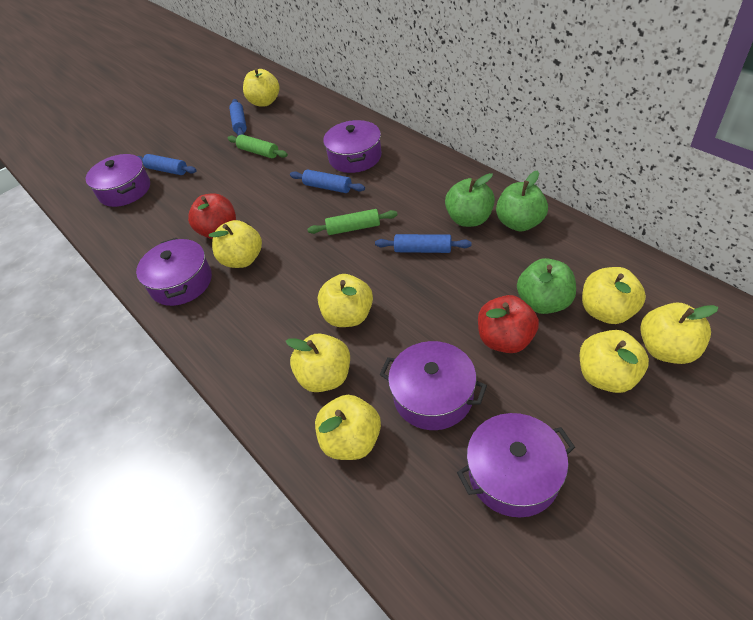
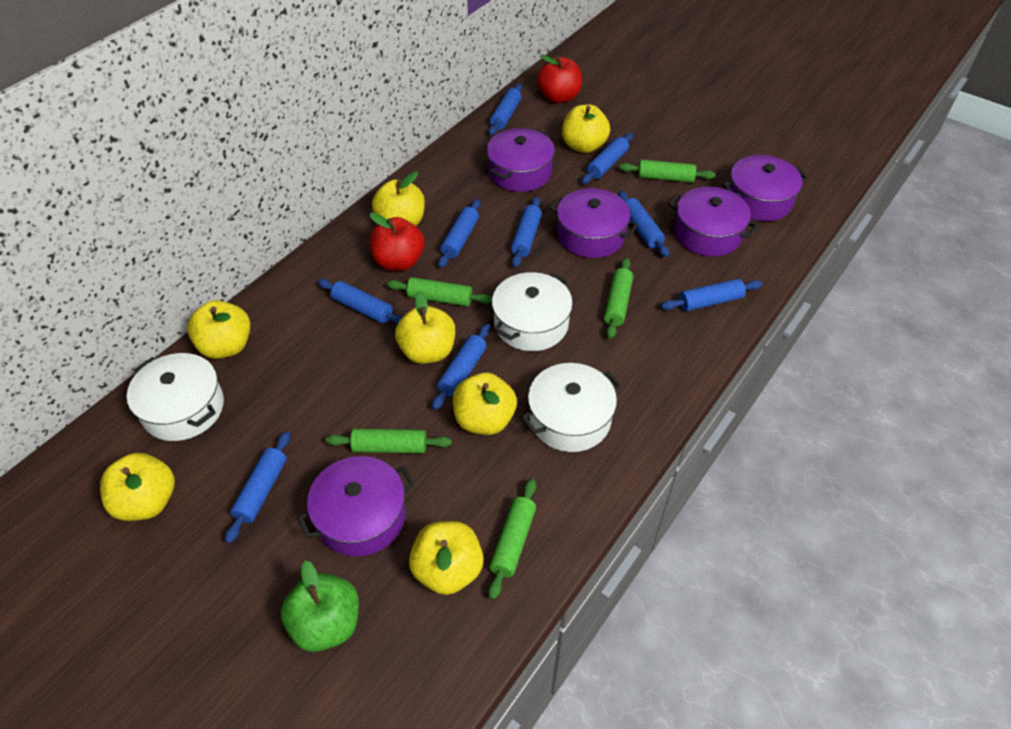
blue rolling pin: [138,154,197,175] [229,99,247,136] [290,170,365,193] [375,234,472,253] = 4 -> [225,431,291,543] [318,279,402,325] [432,324,490,410] [438,199,481,268] [488,83,522,136] [511,197,542,267] [581,133,633,184] [618,191,669,257] [661,279,762,311] = 9
green apple: [445,173,495,227] [496,170,548,232] [517,258,576,314] = 3 -> [281,560,359,652] = 1
green rolling pin: [228,134,288,158] [307,209,398,235] = 2 -> [326,429,452,453] [387,277,492,306] [488,478,536,600] [604,258,633,339] [619,160,716,183] = 5
white pot: none = 0 -> [127,353,224,441] [492,272,573,351] [521,363,621,452] = 3
yellow apple: [209,220,262,268] [243,68,280,107] [286,333,350,392] [315,395,381,460] [318,274,373,327] [580,330,649,393] [582,267,646,324] [640,303,719,364] = 8 -> [100,453,175,521] [187,300,250,359] [372,172,425,226] [395,290,455,364] [409,521,483,595] [453,373,517,435] [562,105,610,153] = 7

